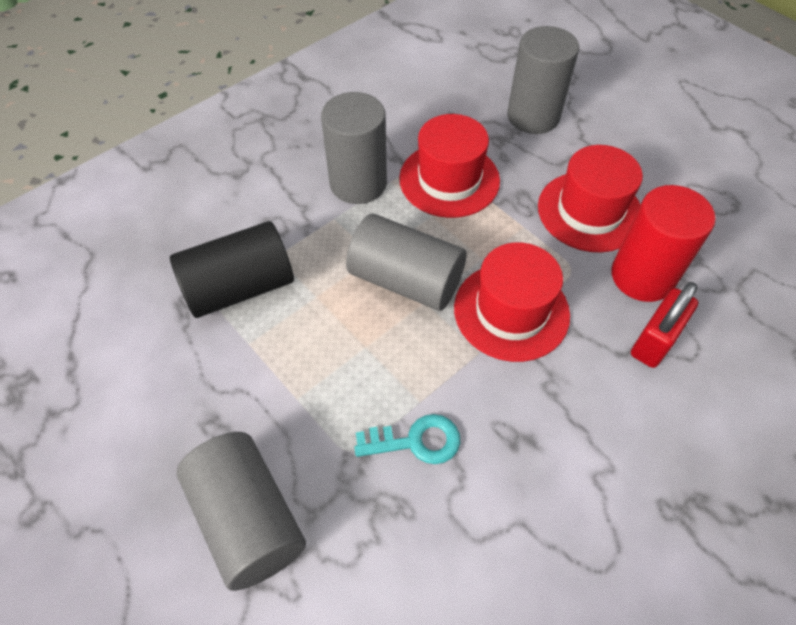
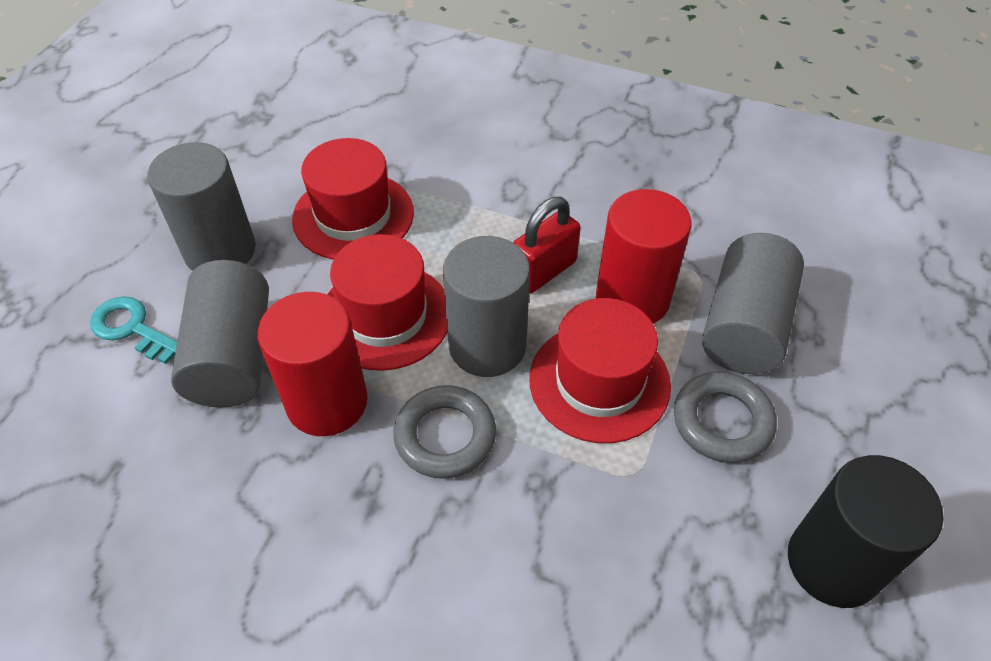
grey ring: none = 0 -> [393,385,496,479] [674,372,777,463] = 2
red cylinder: [611,185,716,302] = 1 -> [258,292,368,436] [596,189,691,324] = 2

